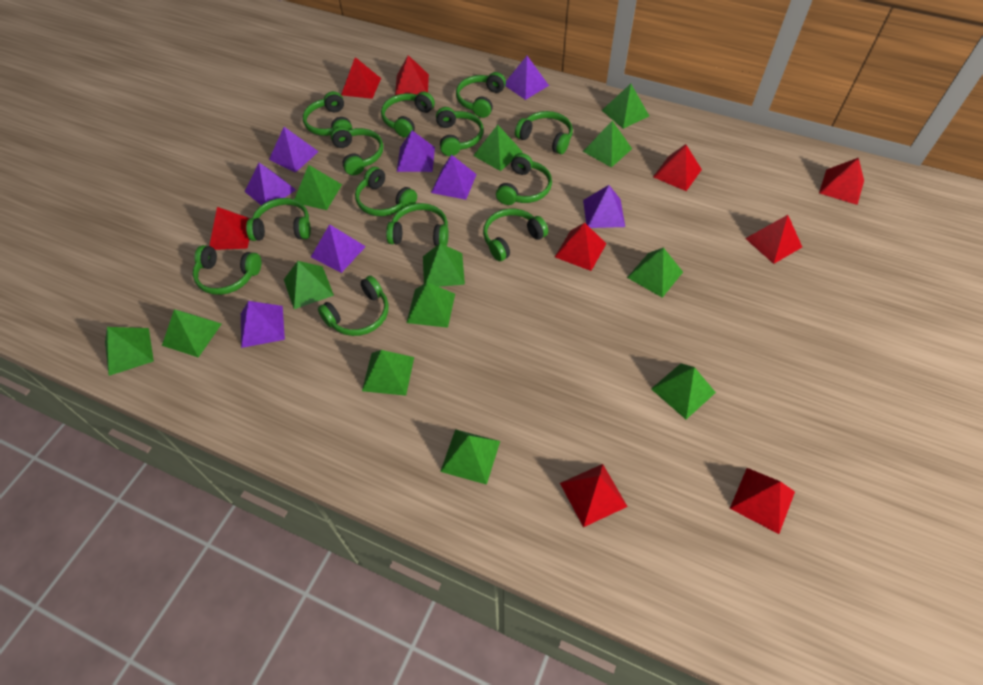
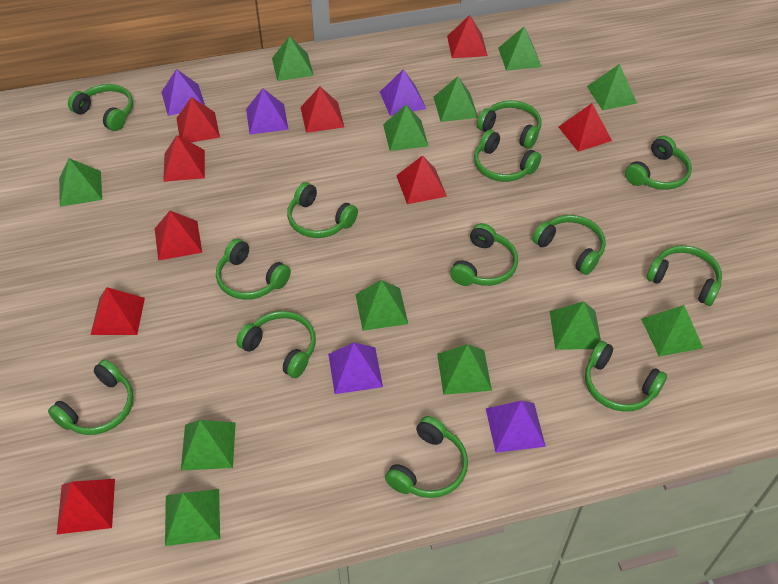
green pyramid: [105,327,154,376] [162,309,221,358] [284,261,334,309] [294,165,342,210] [362,350,414,396] [407,282,455,328] [423,243,465,287] [440,429,500,485] [473,125,523,171] [583,121,632,168] [602,84,649,129] [627,247,683,298] [651,363,716,419] = 13 -> [59,158,102,207] [165,489,220,546] [181,420,236,470] [272,36,314,81] [355,280,408,331] [383,105,428,151] [433,76,478,122] [437,344,492,395] [498,27,542,71] [550,301,601,350] [587,64,637,110] [641,305,703,356] = 12
purple pyramid: [241,301,285,348] [245,163,296,205] [269,127,319,173] [311,224,366,273] [397,131,435,172] [431,155,477,200] [505,56,549,100] [583,185,625,228] = 8 -> [161,69,205,116] [246,88,289,134] [328,343,383,394] [380,69,426,116] [486,401,546,453] = 5

